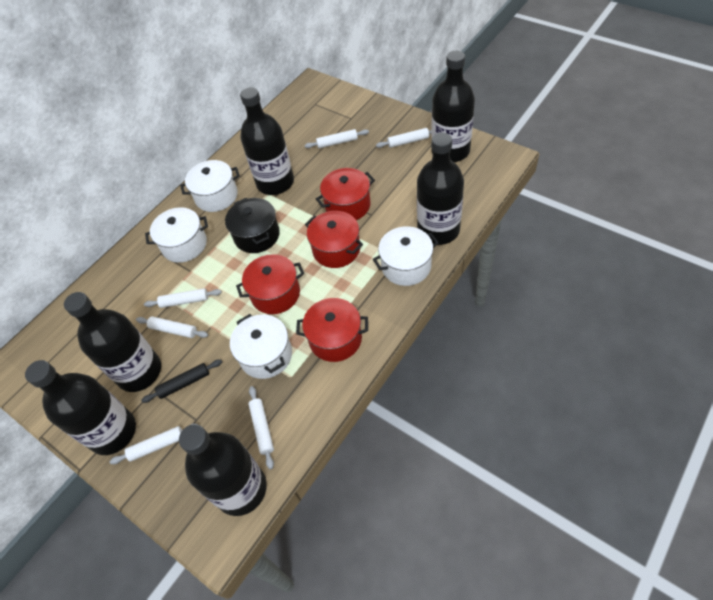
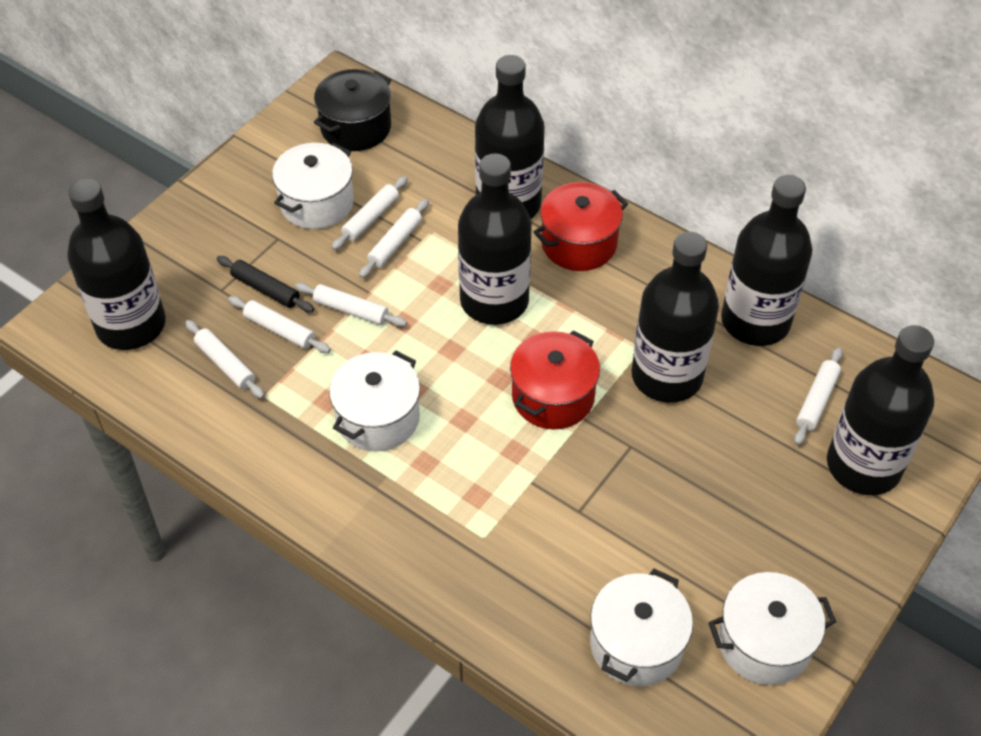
red pot: [236,254,304,314] [296,298,368,362] [305,211,363,268] [316,168,375,220] = 4 -> [510,330,600,430] [534,182,628,271] = 2

